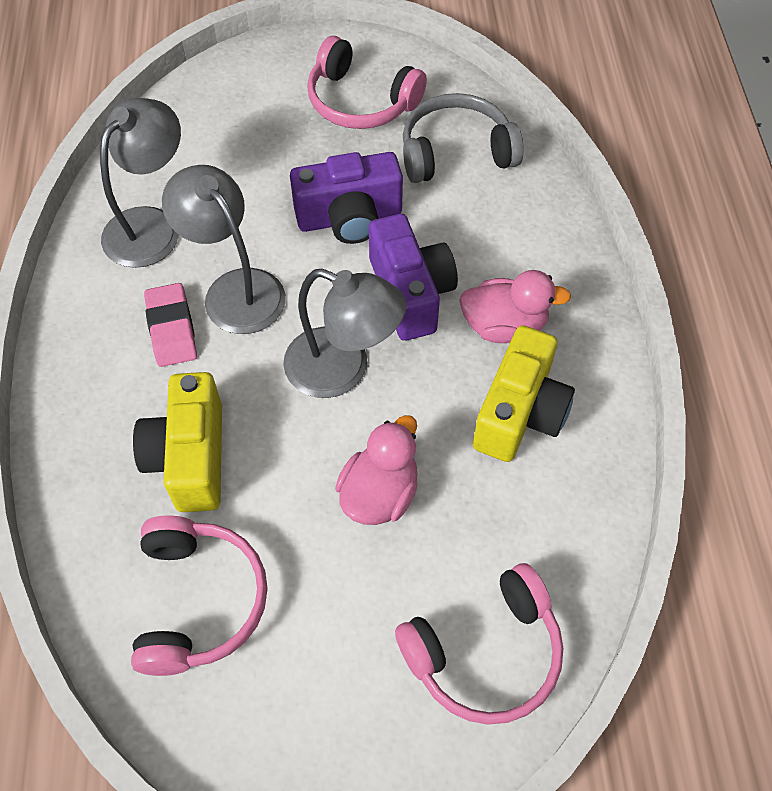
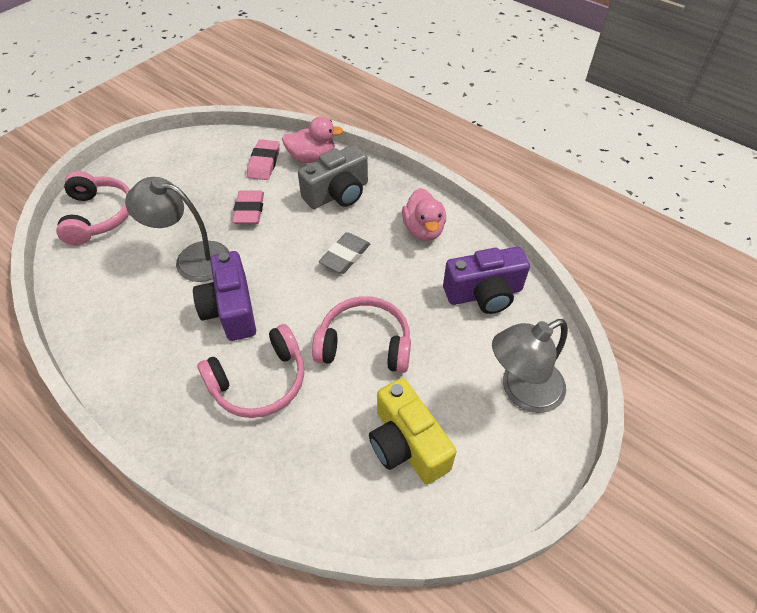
grey camera: none = 0 -> [298,145,368,209] = 1
grey eraser: none = 0 -> [319,232,370,274] = 1
grey headphones: [403,93,524,183] = 1 -> none = 0
grey lamp: [100,98,181,268] [162,165,286,334] [283,269,406,398] = 3 -> [125,177,229,282] [492,319,568,413] = 2
pink eraser: [144,283,197,367] = 1 -> [232,191,264,224] [247,140,280,180] = 2
yellow camera: [133,372,222,512] [473,325,575,462] = 2 -> [369,378,456,485] = 1

